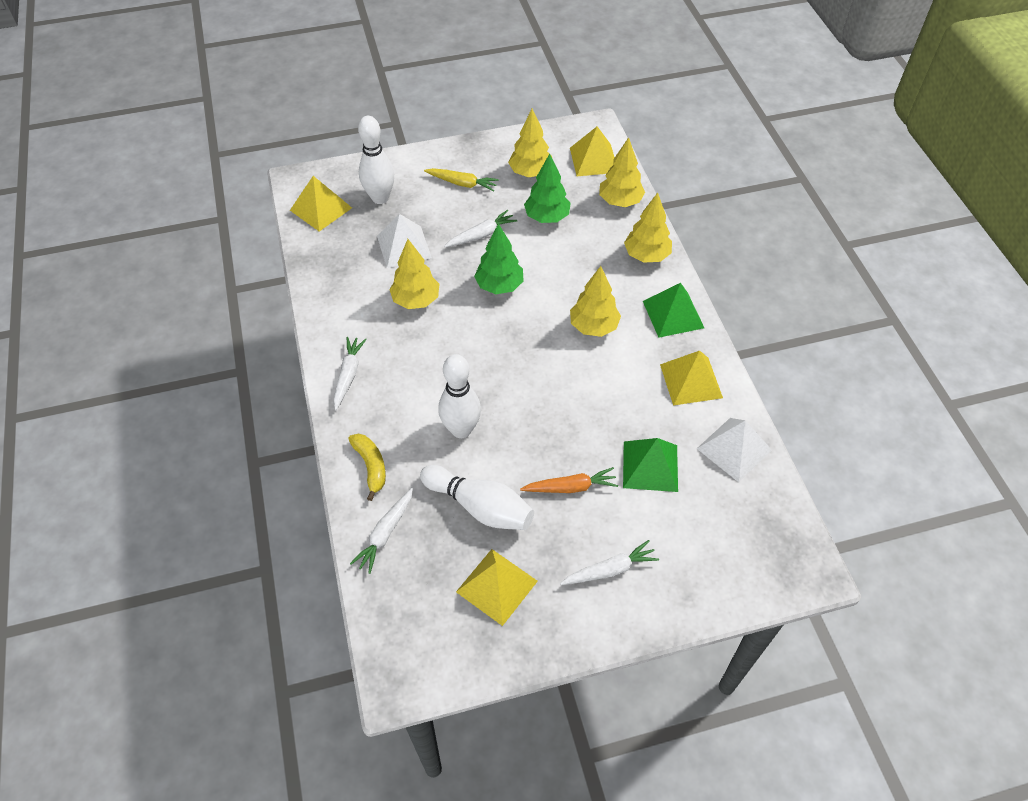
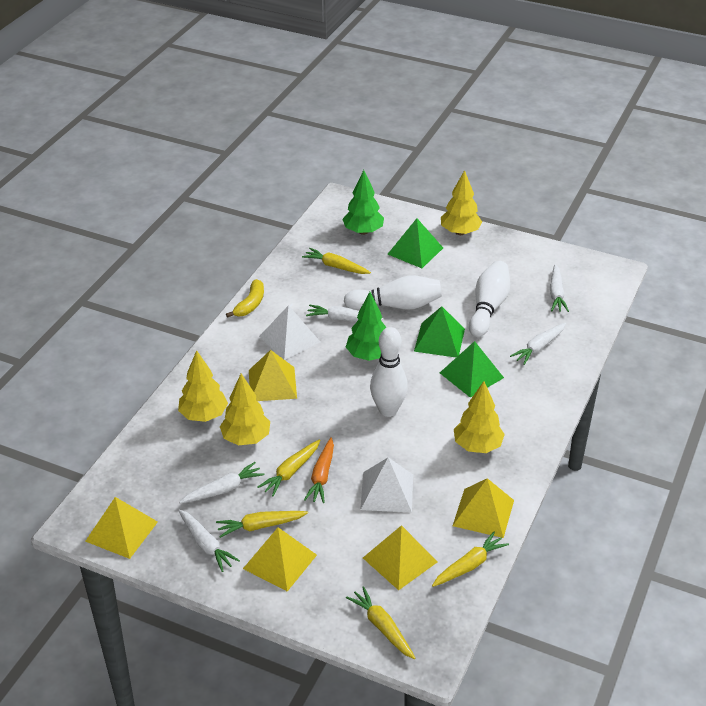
green pyramid: [623,438,678,492] [643,283,704,338] = 2 -> [388,218,443,268] [414,306,465,357] [440,341,504,398] = 3
white carrot: [333,337,367,410] [350,488,413,574] [444,210,517,247] [560,540,659,585] = 4 -> [178,510,240,572] [179,462,264,503] [306,304,383,321] [510,323,566,365] [550,264,569,312] = 5
yellow carrot: [424,168,499,192] = 1 -> [216,511,308,538] [257,439,320,496] [302,248,371,274] [346,586,415,659] [432,532,509,587] = 5
yellow pyramid: [290,176,352,231] [456,549,538,626] [570,127,615,176] [660,351,723,405] = 4 -> [85,497,158,559] [243,527,317,592] [249,350,297,401] [363,525,438,590] [453,478,514,538] = 5
yellow tree: [389,239,439,309] [508,109,552,177] [570,266,621,337] [599,137,645,207] [624,193,672,263] = 5 -> [178,350,228,422] [220,374,270,445] [441,170,482,235] [454,381,505,453] = 4

